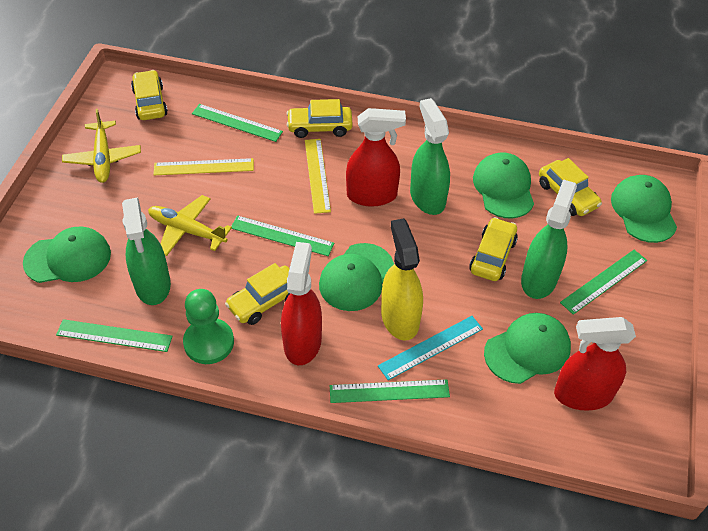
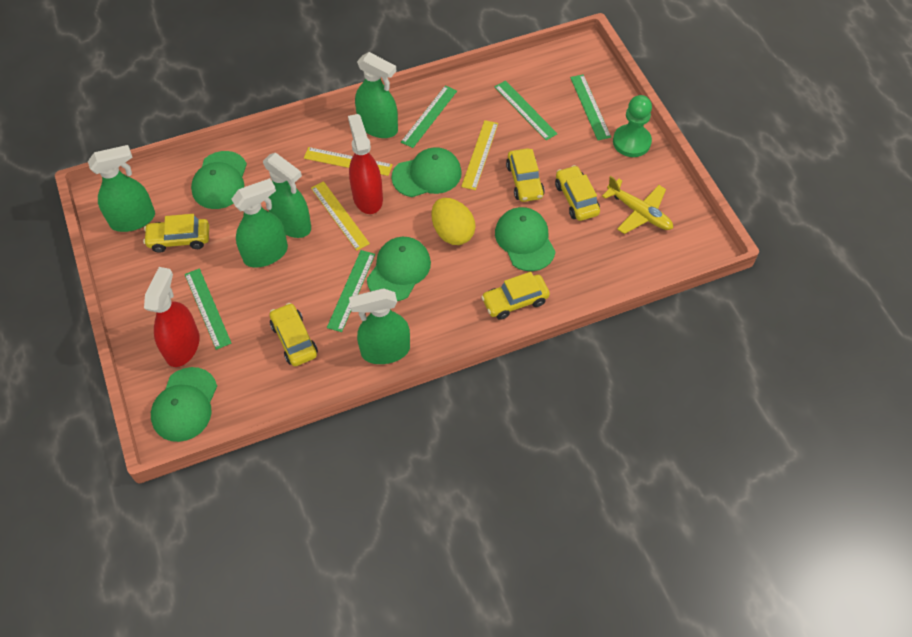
green spray bottle: [122,198,171,305] [410,98,450,215] [521,179,577,299] = 3 -> [88,145,155,232] [231,178,288,268] [263,153,311,238] [349,288,410,364] [355,52,398,138] = 5
red spray bottle: [281,242,322,365] [346,108,406,207] [554,317,636,411] = 3 -> [144,267,200,367] [348,114,383,214] = 2
turquoise ruler: [378,316,483,380] = 1 -> none = 0
yellow egg: none = 0 -> [432,198,476,245] = 1
yellow plane: [62,109,141,183] [148,195,232,256] = 2 -> [602,176,673,234] = 1
yellow ruler: [153,158,254,175] [305,139,331,214] = 2 -> [304,147,393,176] [311,181,370,251] [461,120,498,190] = 3
yellow spray bottle: [381,218,423,340] = 1 -> none = 0

